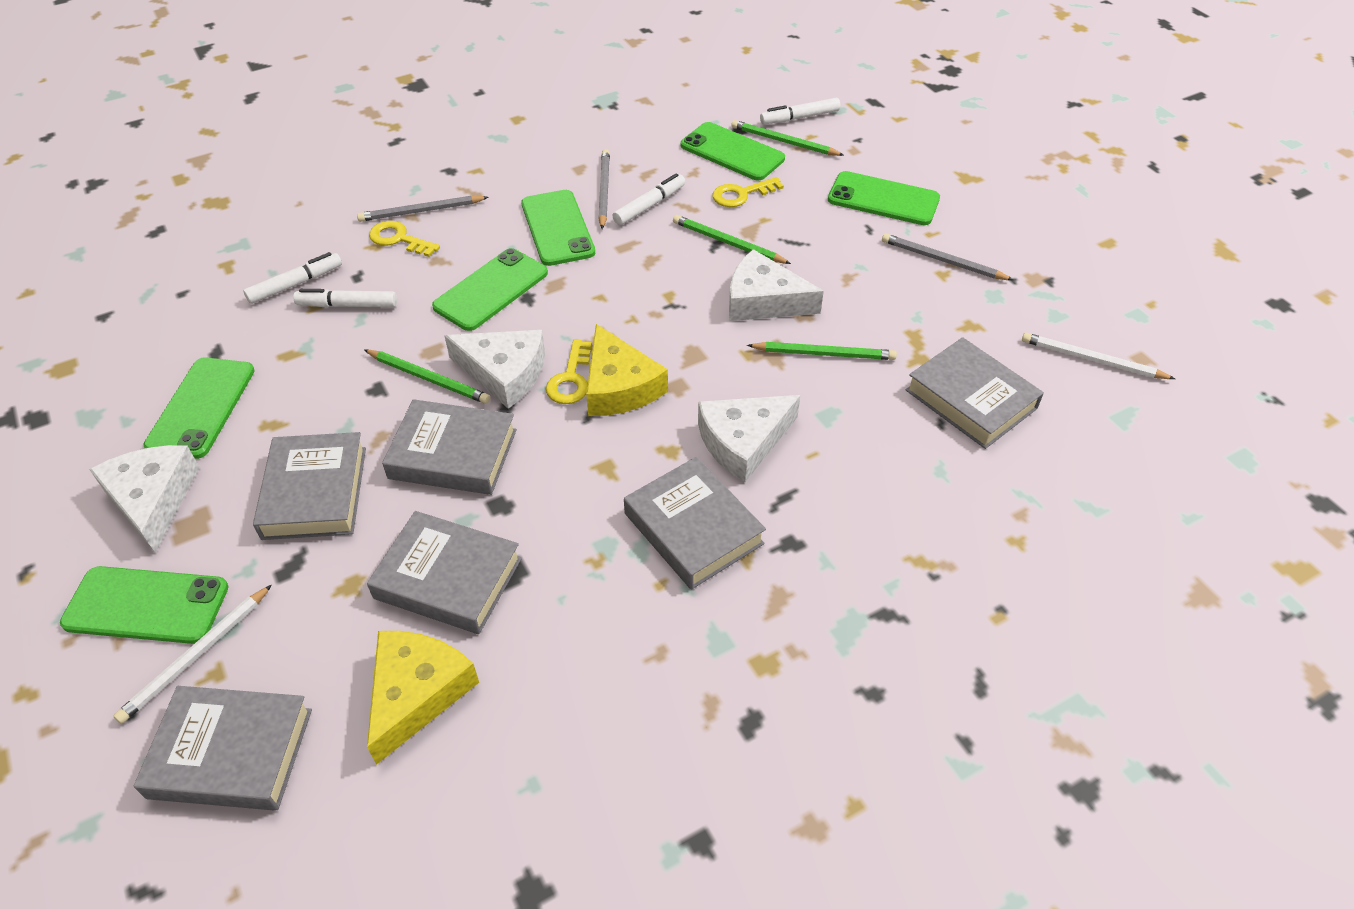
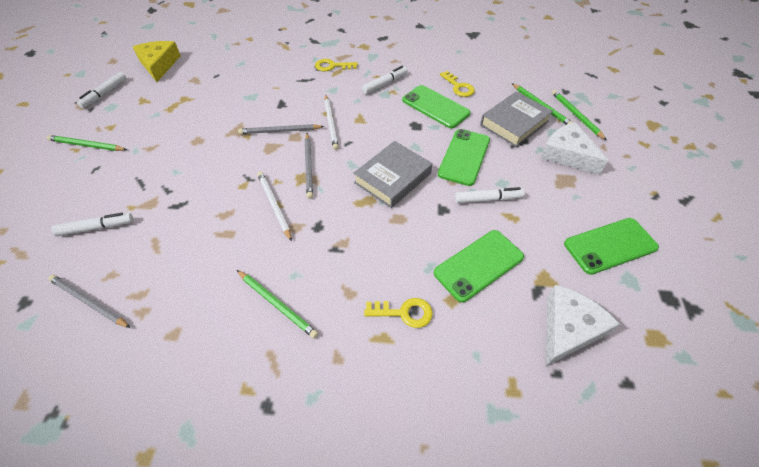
green phone: [60,566,228,644] [143,358,255,459] [432,248,548,331] [521,190,595,266] [681,122,785,180] [828,171,940,225] = 6 -> [402,85,471,128] [434,230,524,303] [438,129,490,186] [564,218,659,275] = 4
grey book: [134,686,312,811] [253,432,366,540] [367,511,522,634] [382,399,517,495] [624,457,766,590] [906,337,1044,449] = 6 -> [353,141,432,208] [480,91,553,147] = 2
white cheese: [89,445,200,553] [444,330,545,409] [698,395,800,482] [729,249,824,321] = 4 -> [541,122,608,174] [546,285,620,366] = 2
yellow cheese: [367,631,479,765] [586,324,668,416] = 2 -> [133,41,181,82] = 1

